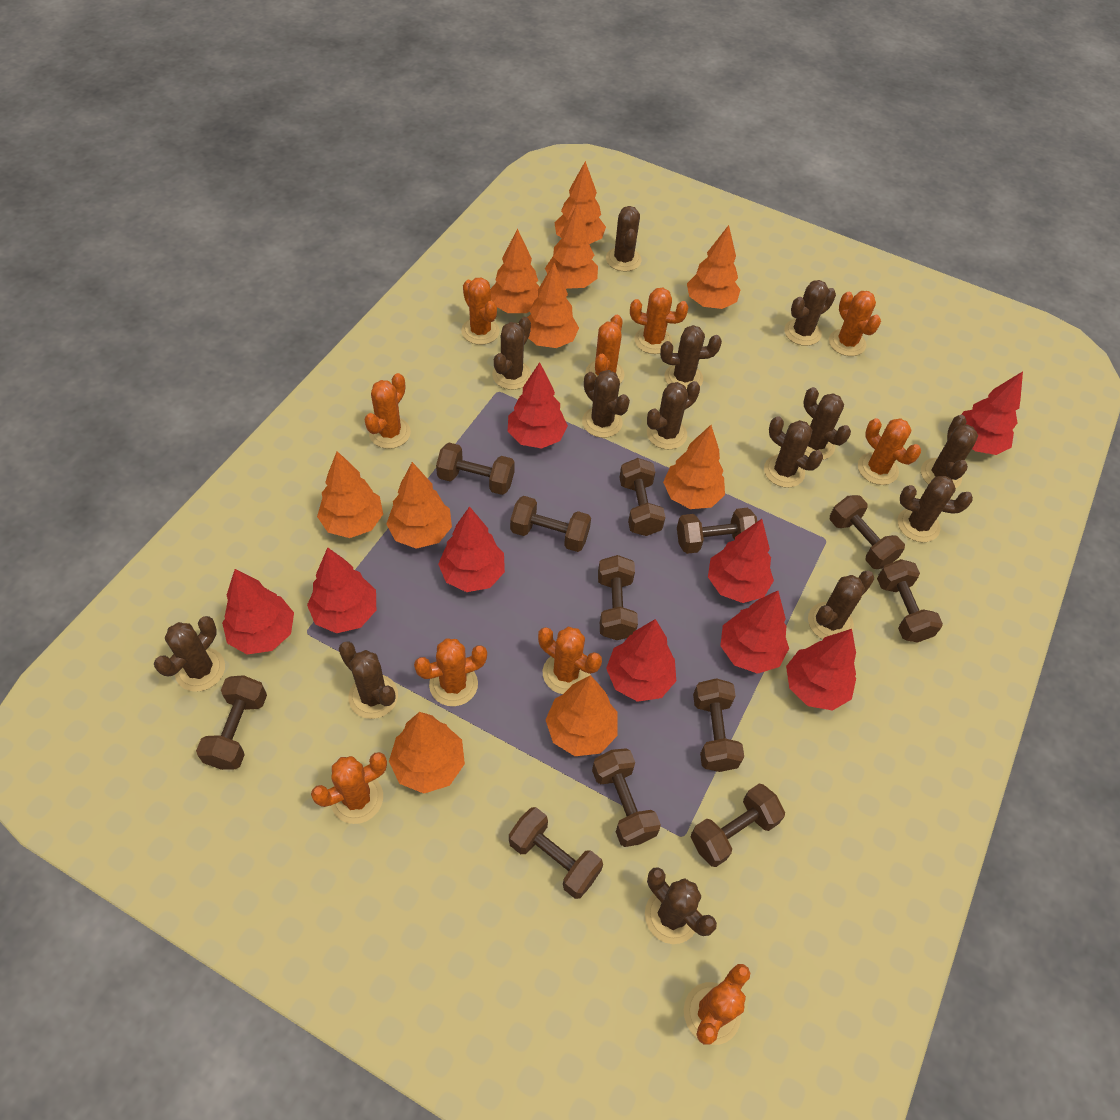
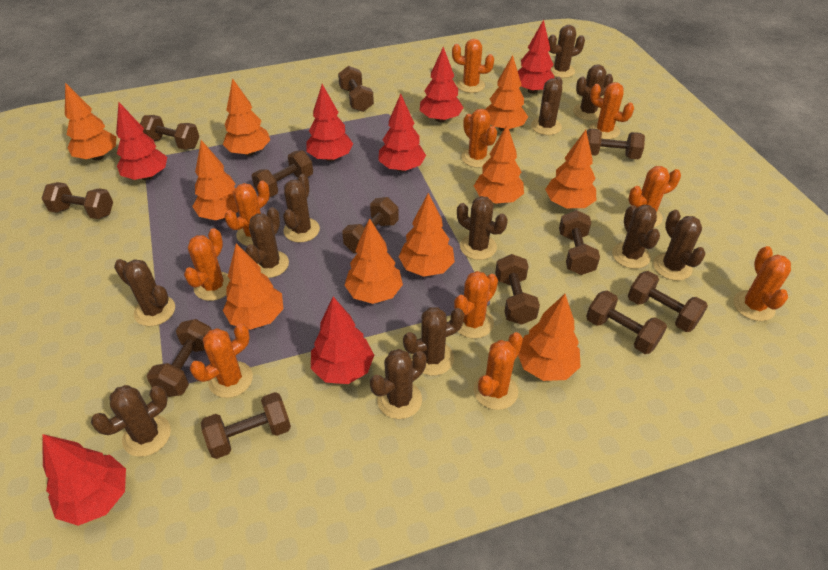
brown cactus: [154,616,225,692] [339,641,398,719] [492,317,532,390] [582,370,630,438] [606,206,641,272] [645,867,717,944] [647,381,700,450] [660,325,722,390] [764,416,823,488] [784,280,836,346] [804,387,851,460] [808,571,874,639] [898,476,973,542] [921,415,978,488] = 14 -> [91,385,171,457] [114,259,175,326] [245,207,289,278] [283,174,320,243] [370,349,426,419] [403,307,464,376] [457,196,508,260] [531,77,563,135] [548,25,585,78] [573,65,613,121] [612,204,660,269] [653,210,705,281] = 12
red tree: [222,569,294,654] [307,547,376,633] [438,506,505,592] [508,362,568,449] [606,619,676,702] [708,519,774,603] [720,591,789,674] [786,629,856,711] [961,371,1023,455] = 9 -> [42,434,126,526] [116,102,167,180] [306,84,353,161] [311,297,374,384] [378,94,426,172] [420,47,464,122] [518,19,555,94] = 7

